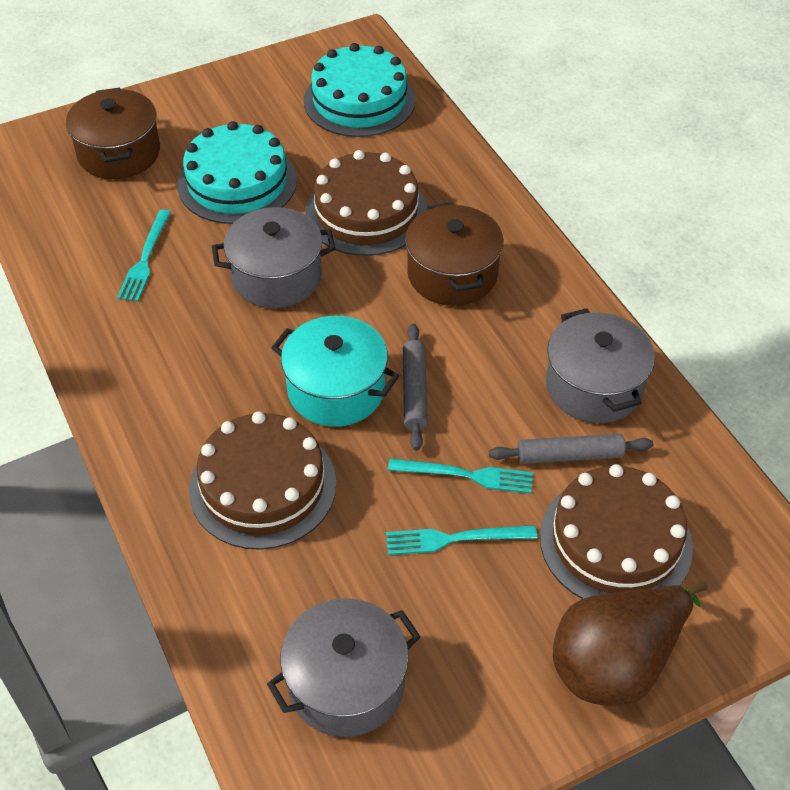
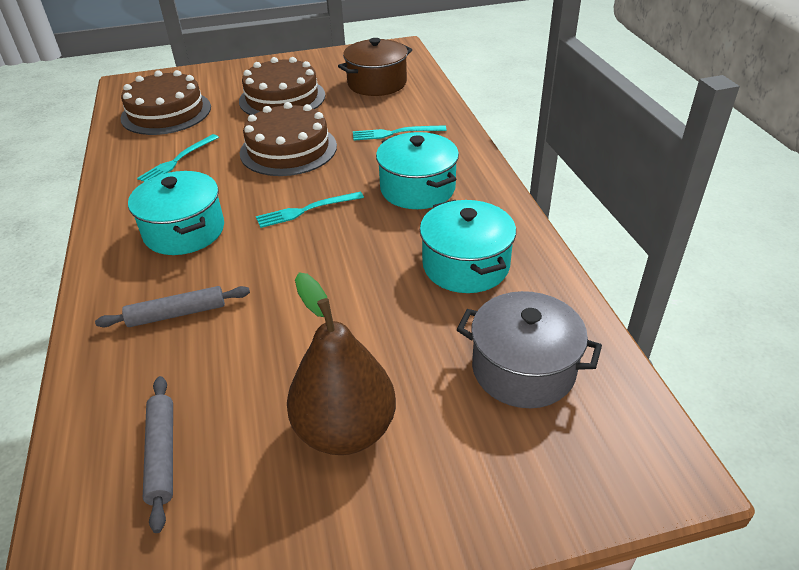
brown pot: [66,88,160,179] [405,202,504,306] = 2 -> [338,38,412,96] = 1
grey pot: [212,207,336,308] [267,598,421,737] [546,308,655,423] = 3 -> [457,291,602,408] = 1
turquoise cake: [177,121,297,224] [304,43,416,137] = 2 -> none = 0
turquoise pot: [271,316,399,427] = 1 -> [128,171,224,255] [376,132,459,209] [420,200,516,293] = 3

